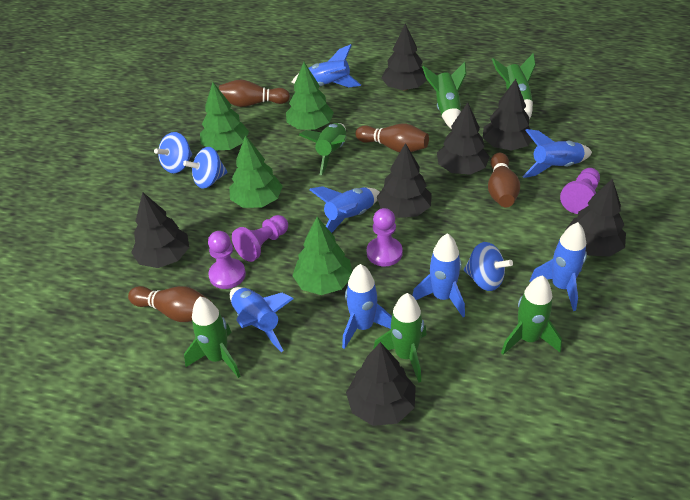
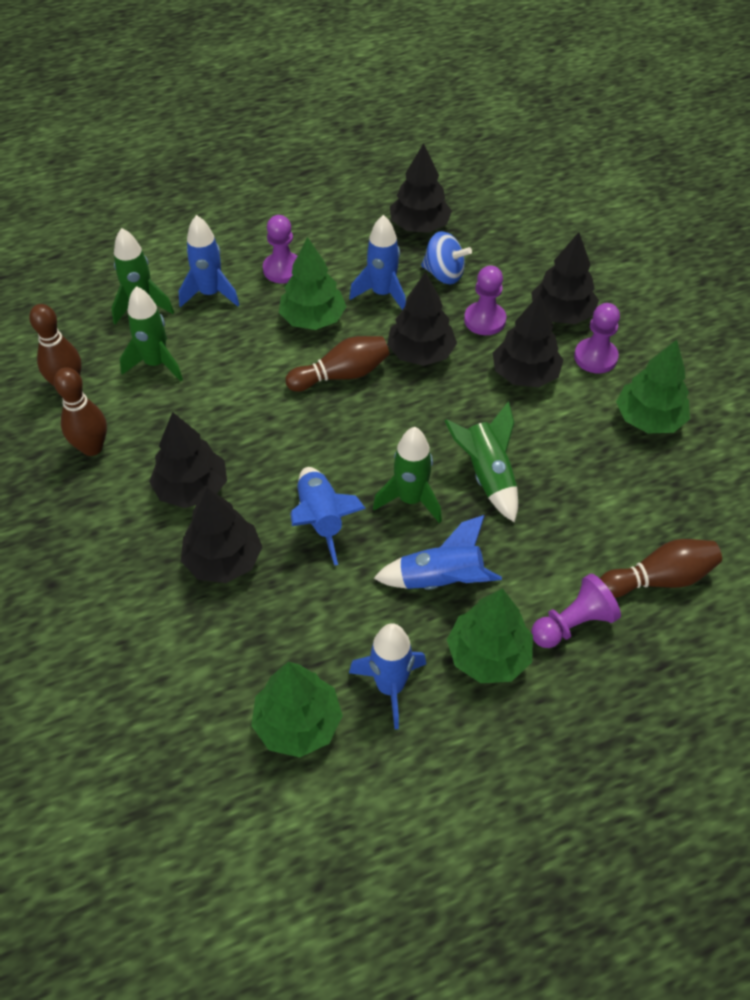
black tree: [131,192,189,268] [346,342,416,426] [377,143,432,218] [381,24,427,90] [437,102,490,175] [483,79,532,151] [565,178,626,257] = 7 -> [149,412,227,508] [181,487,262,583] [387,272,457,366] [390,143,452,233] [493,294,563,387] [531,232,599,324] = 6
blue rocket: [230,287,294,352] [292,44,361,87] [309,186,380,233] [342,264,392,349] [412,233,465,317] [522,129,592,178] [529,222,587,311] = 7 -> [179,215,240,307] [290,467,366,566] [349,215,406,310] [349,623,426,729] [373,515,502,590] = 5
blue spinning top: [154,132,193,173] [183,147,227,189] [464,242,513,291] = 3 -> [421,231,472,284] = 1
green rocket: [184,297,240,378] [299,123,347,175] [373,293,427,383] [422,62,466,129] [492,53,536,120] [501,275,562,355] = 6 -> [111,228,174,324] [120,286,183,381] [373,427,442,523] [445,402,518,523] = 4

